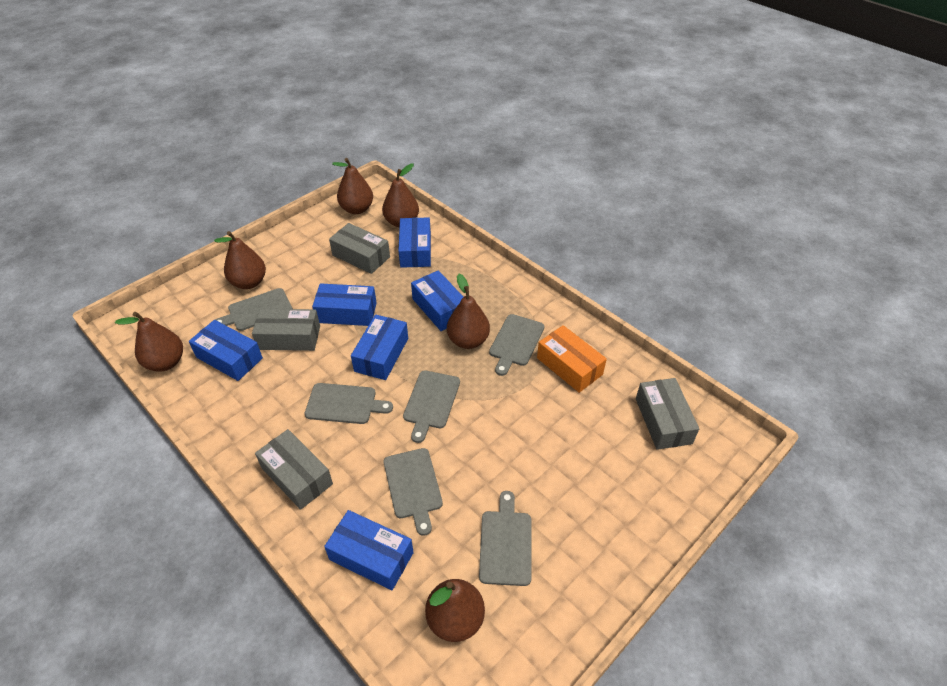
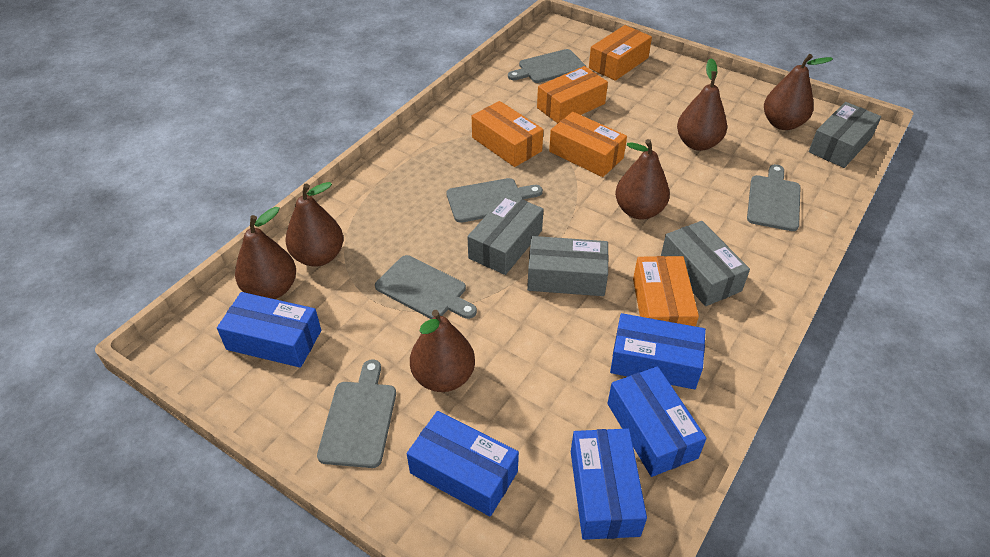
blue box: [189,320,263,381] [312,283,377,326] [324,510,414,590] [351,314,408,380] [398,217,431,268] [411,270,463,331] = 6 -> [217,292,321,368] [407,411,519,517] [571,429,647,540] [608,366,707,477] [610,313,706,389] = 5
grey cutting board: [215,288,293,331] [305,383,393,424] [384,448,443,536] [403,370,460,443] [479,491,532,586] [489,314,544,376] = 6 -> [317,359,396,468] [375,255,477,319] [446,178,543,223] [508,49,586,83] [747,164,801,231] = 5
orange box: [537,325,607,393] = 1 -> [472,101,543,167] [537,66,608,123] [549,112,627,177] [589,25,652,81] [633,256,699,327] = 5

